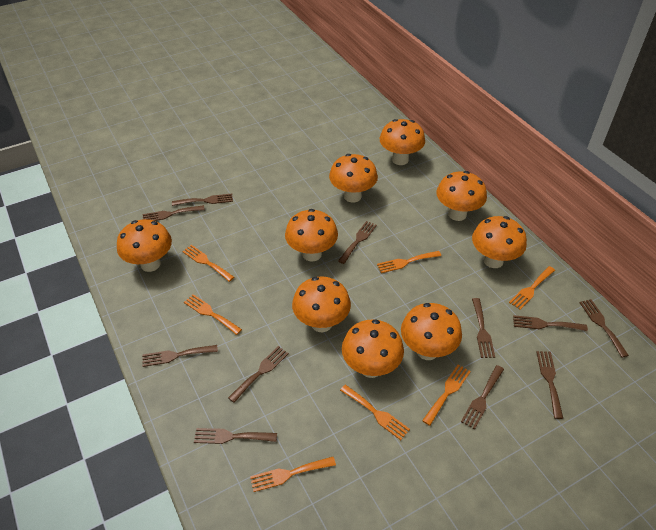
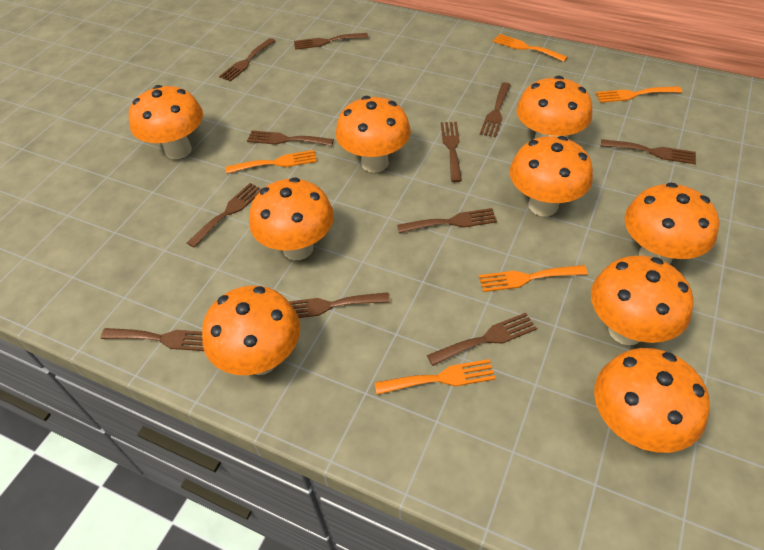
orange fork: [182,245,234,282] [184,294,242,335] [250,457,336,492] [340,385,410,440] [377,251,441,273] [422,364,471,426] [509,266,555,310] = 7 -> [226,150,317,174] [375,359,496,395] [479,265,588,292] [493,34,568,62] [596,86,682,103] = 5

